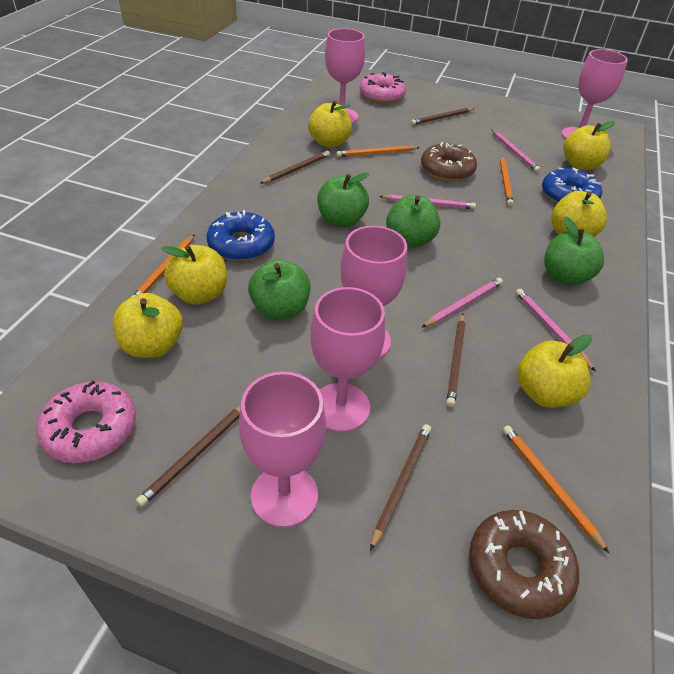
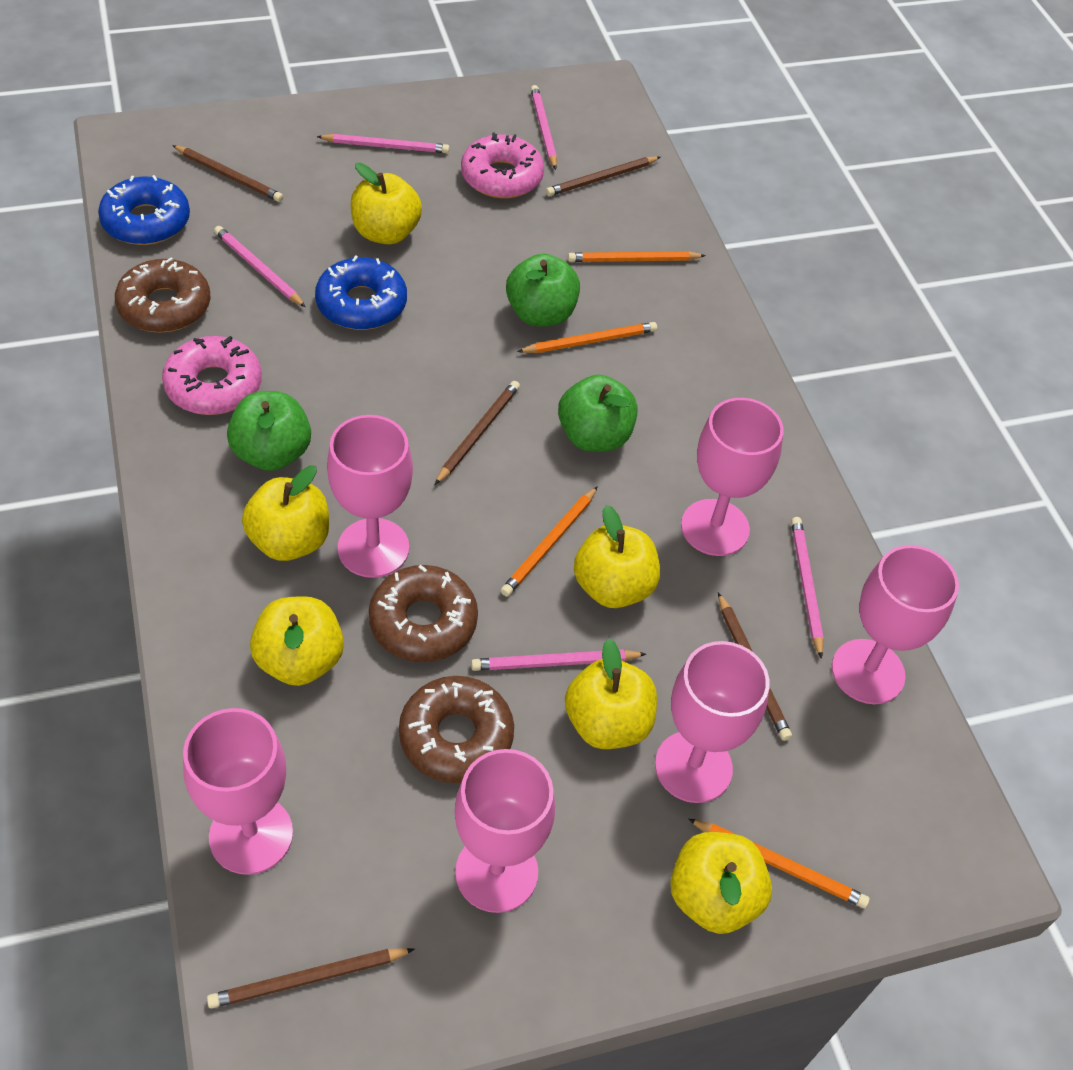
brown donut: [421,142,477,181] [469,510,579,619] = 2 -> [115,257,211,333] [369,565,478,662] [399,676,514,783] = 3
green apple: [248,259,310,320] [317,172,369,227] [386,195,440,248] [544,216,604,286] = 4 -> [227,391,311,471] [506,254,580,326] [558,374,638,452] = 3
pink goblet: [239,372,326,527] [310,287,385,432] [325,28,365,123] [341,226,407,358] [562,49,628,139] = 5 -> [183,708,293,875] [327,415,413,578] [455,749,555,913] [655,641,770,803] [681,398,784,556] [832,545,959,704] = 6
pink pencil: [379,194,476,209] [421,278,503,328] [491,129,540,172] [516,289,596,371] = 4 -> [214,226,305,307] [317,134,449,153] [471,649,646,671] [531,85,557,170] [791,517,824,659] = 5

